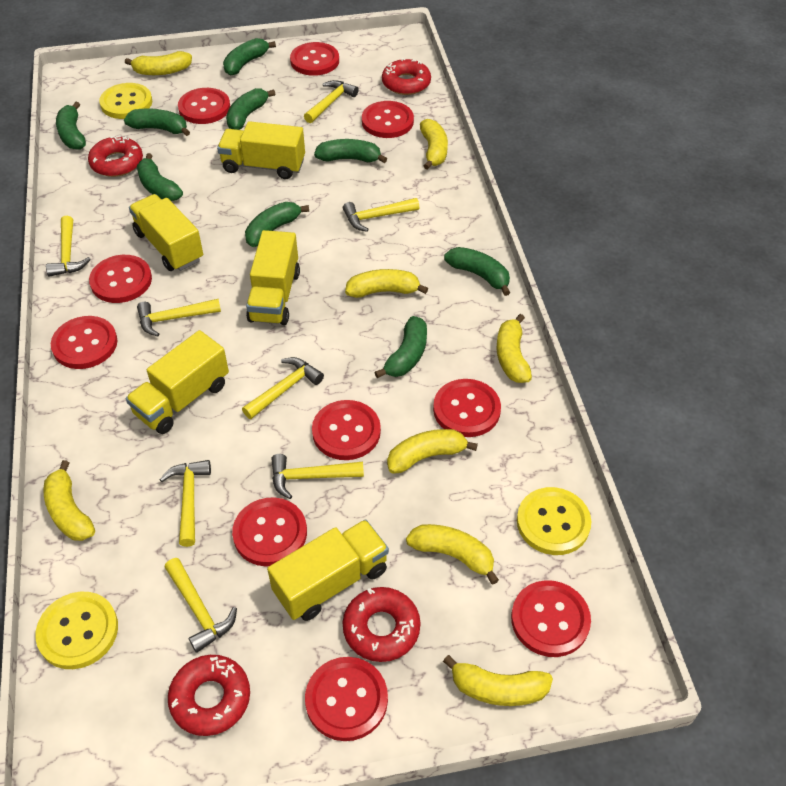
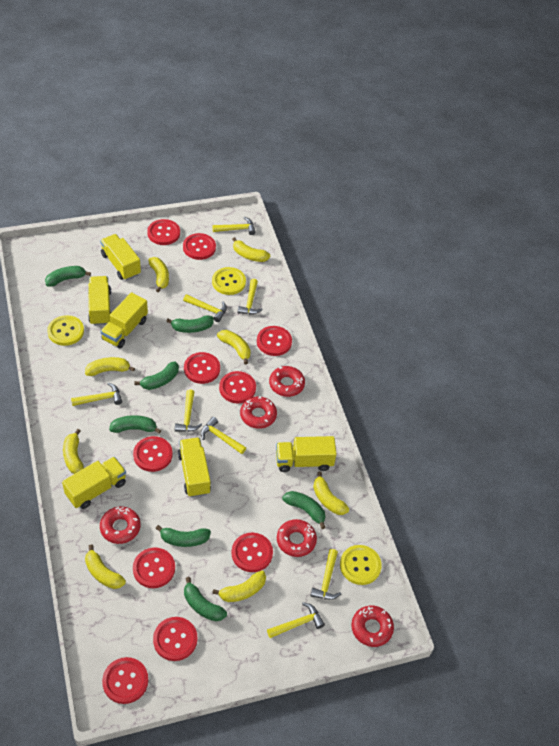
green banana: [56,102,86,150] [124,108,190,136] [137,153,183,201] [223,38,276,76] [226,88,276,130] [245,202,309,247] [314,139,387,163] [374,316,427,378] [444,247,510,296] = 9 -> [45,266,91,287] [109,415,161,434] [134,361,179,390] [155,525,211,547] [166,315,214,333] [184,577,227,621] [282,491,326,529] = 7
red donut: [88,136,143,177] [168,655,250,736] [343,587,421,662] [382,58,431,95] = 4 -> [100,506,141,544] [240,396,277,429] [269,366,305,397] [277,519,317,557] [351,606,394,647] = 5
yellow truck: [126,330,229,434] [129,194,203,271] [217,121,305,179] [246,230,300,325] [267,520,389,621] = 5 -> [62,457,126,509] [88,276,111,326] [100,234,141,280] [100,292,148,348] [178,437,211,497] [276,436,337,472] = 6

